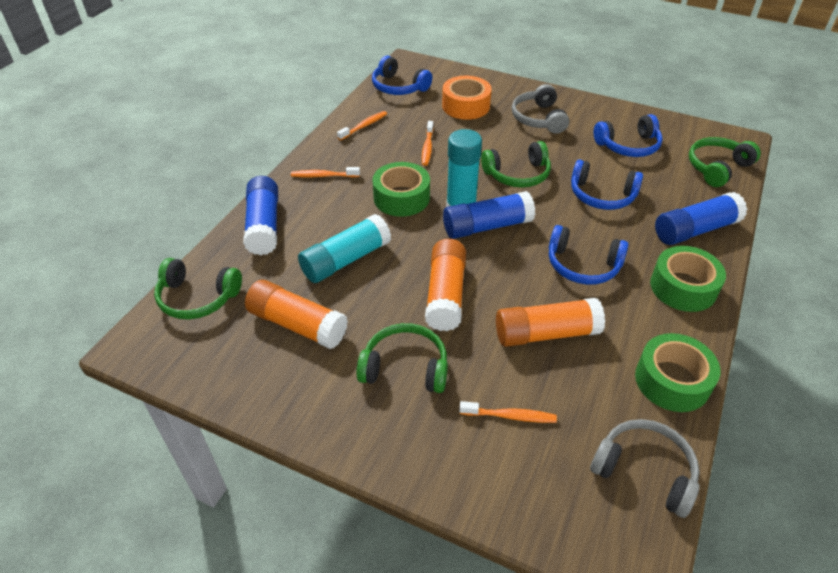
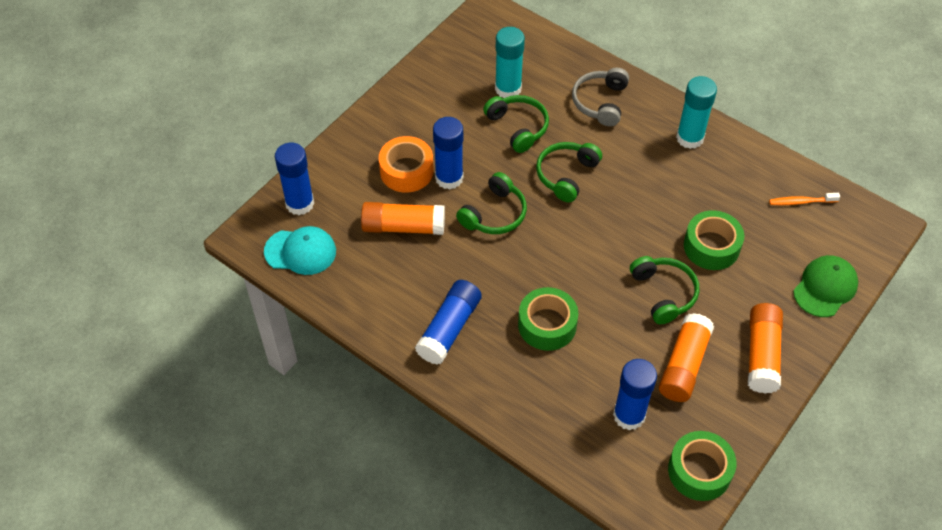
blue glue stick: [243,176,278,255] [443,191,535,239] [655,192,747,245] = 3 -> [275,143,314,215] [415,280,482,365] [433,117,463,190] [613,359,657,431] = 4
blue headphones: [372,56,432,95] [549,225,628,285] [571,160,643,210] [594,114,663,157] = 4 -> none = 0
green cap: none = 0 -> [793,255,858,317] = 1
grey headphones: [512,84,569,134] [590,419,700,518] = 2 -> [572,68,629,126] = 1
orange toothbrush: [291,167,360,177] [337,111,387,140] [422,121,434,166] [459,401,557,423] = 4 -> [769,193,840,205] = 1
turquoise cap: none = 0 -> [264,226,336,275] = 1

